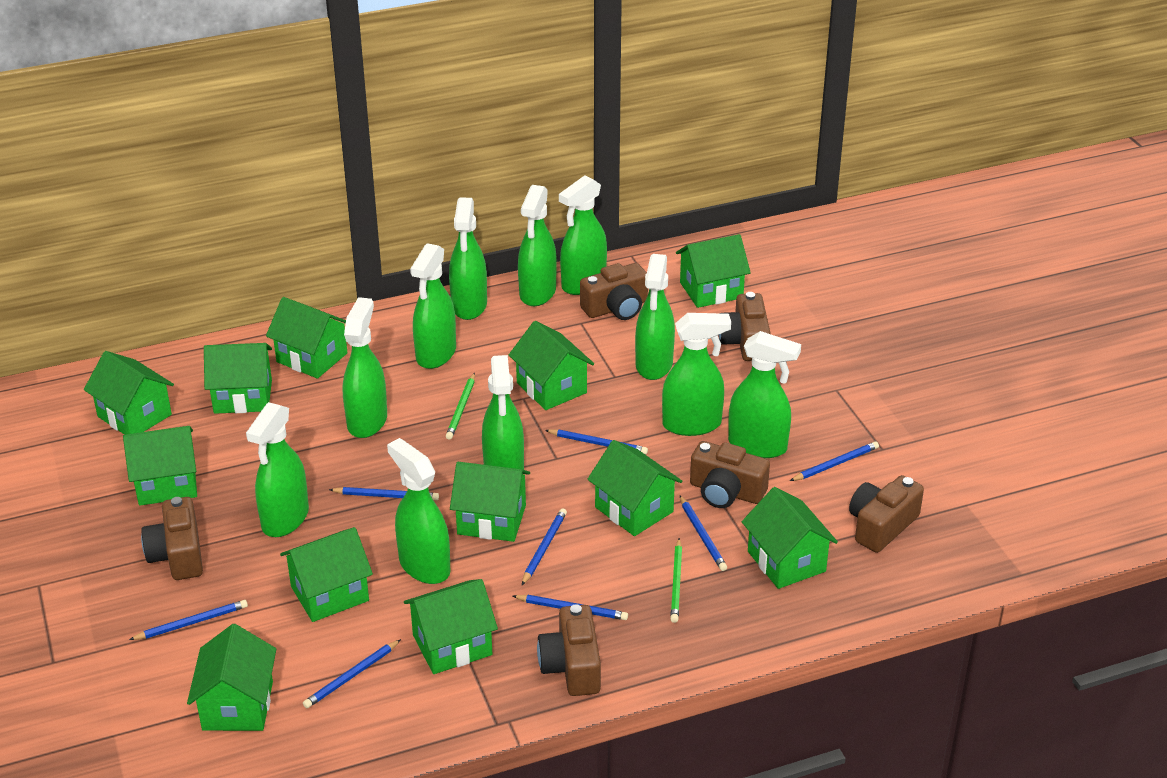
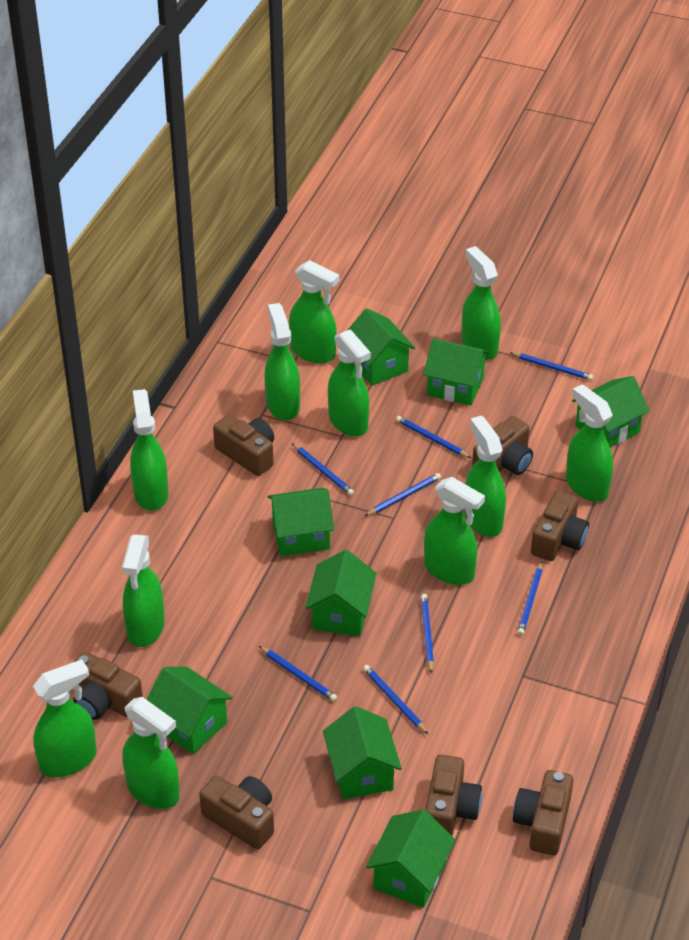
brown camera: [141,497,203,580] [537,604,601,696] [580,263,648,320] [690,441,770,508] [719,292,771,361] [849,475,924,553] = 6 -> [73,652,143,720] [199,776,274,849] [213,415,274,476] [425,755,482,836] [472,416,533,475] [513,770,573,855] [531,491,589,561] = 7
green house: [84,351,174,435] [123,426,197,506] [187,624,276,731] [204,343,272,414] [266,297,347,379] [280,527,373,622] [404,579,498,674] [450,462,530,542] [509,321,594,410] [587,440,682,536] [676,234,751,308] [742,487,838,589] = 12 -> [146,667,233,754] [268,488,334,556] [305,550,377,636] [323,706,402,799] [348,308,415,386] [366,809,455,908] [423,338,490,406] [572,376,649,447] = 8
green pencil: [446,373,475,440] [670,538,682,623] = 2 -> none = 0

